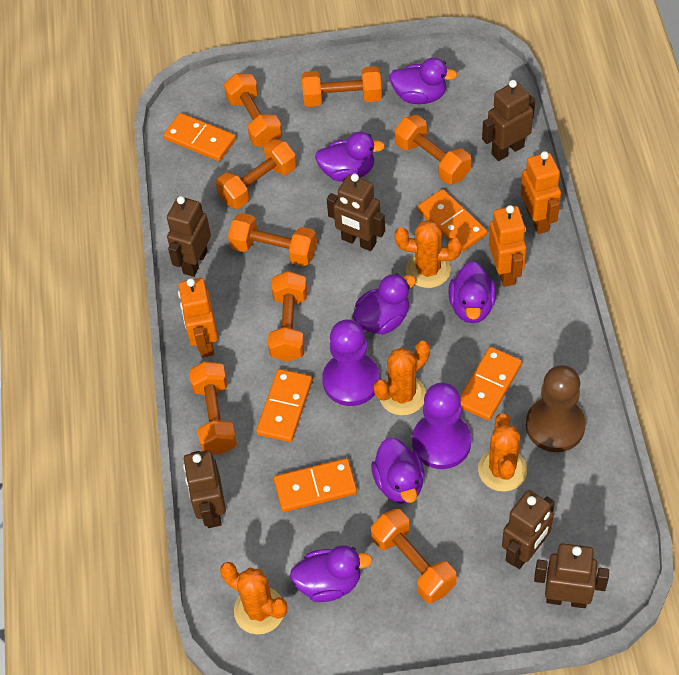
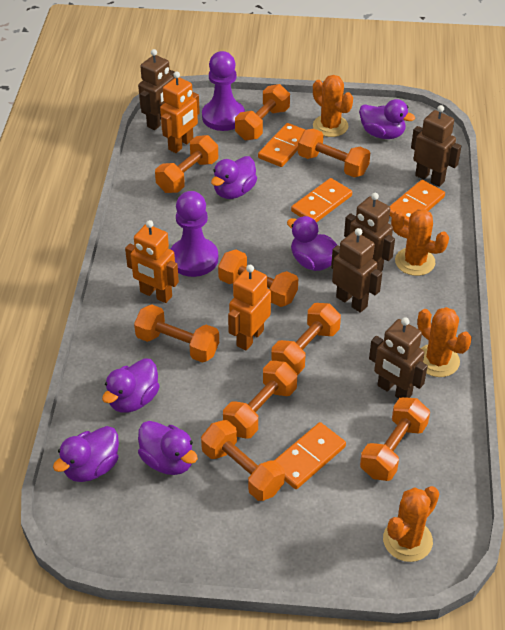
brown pawn: [526,365,586,452] = 1 -> none = 0
brown robot: [167,196,211,277] [183,450,226,528] [327,174,385,251] [482,80,535,161] [502,490,555,569] [534,543,609,608] = 6 -> [138,49,175,130] [331,228,382,313] [344,193,395,272] [369,317,428,398] [411,105,461,187] = 5
orange domino: [163,113,236,161] [256,369,313,442] [274,458,357,512] [417,189,487,252] [460,347,522,421] = 5 -> [258,123,305,167] [275,422,346,489] [291,178,352,223] [389,180,445,226] = 4
orange dumbbell: [189,361,237,455] [216,139,297,209] [224,73,282,147] [228,213,317,266] [268,271,307,362] [302,66,382,107] [371,509,457,603] [395,115,471,185] = 8 -> [134,304,219,363] [155,135,218,193] [201,420,285,501] [218,249,298,307] [223,361,297,439] [235,84,290,140] [271,303,341,375] [298,129,370,178] [360,397,430,481] = 9

